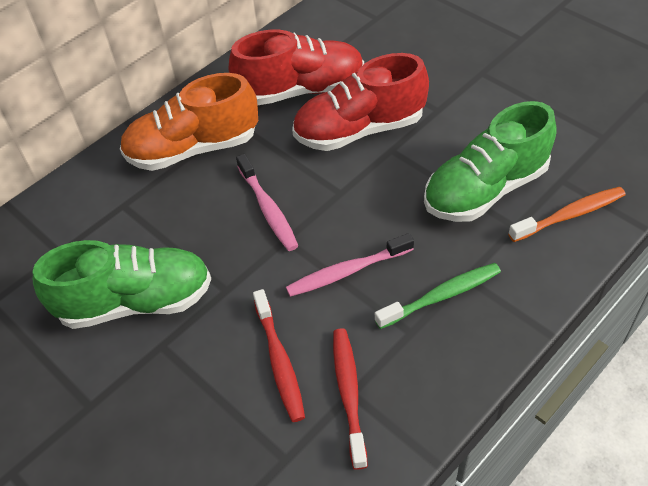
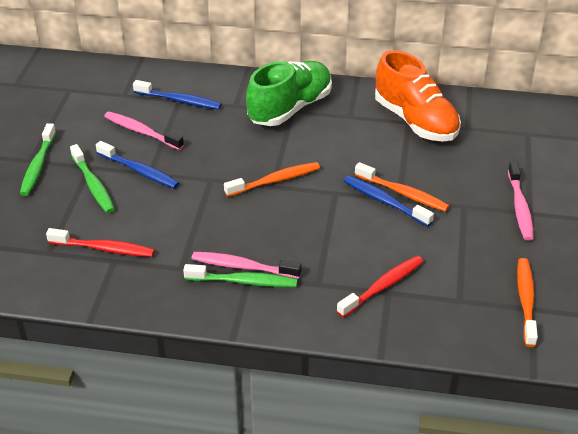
blue toothbrush: none = 0 -> [96,141,179,189] [133,80,221,109] [344,176,434,226] = 3
green shoe: [33,240,211,329] [424,101,557,222] = 2 -> [246,61,332,126] = 1
green toothbrush: [375,263,501,329] = 1 -> [20,123,56,196] [70,144,115,213] [183,264,297,287] = 3
orange toothbrush: [508,187,626,242] = 1 -> [224,162,320,197] [355,162,449,212] [517,258,538,347] = 3
pink toothbrush: [236,154,298,251] [286,233,414,297] = 2 -> [104,112,184,150] [192,252,302,279] [508,162,534,241] = 3
red shoe: [229,30,364,105] [292,53,429,151] = 2 -> none = 0

